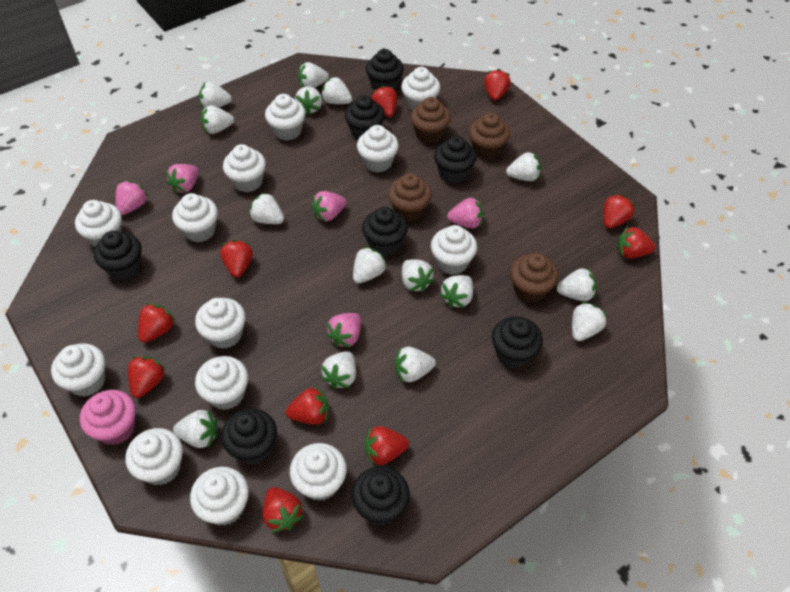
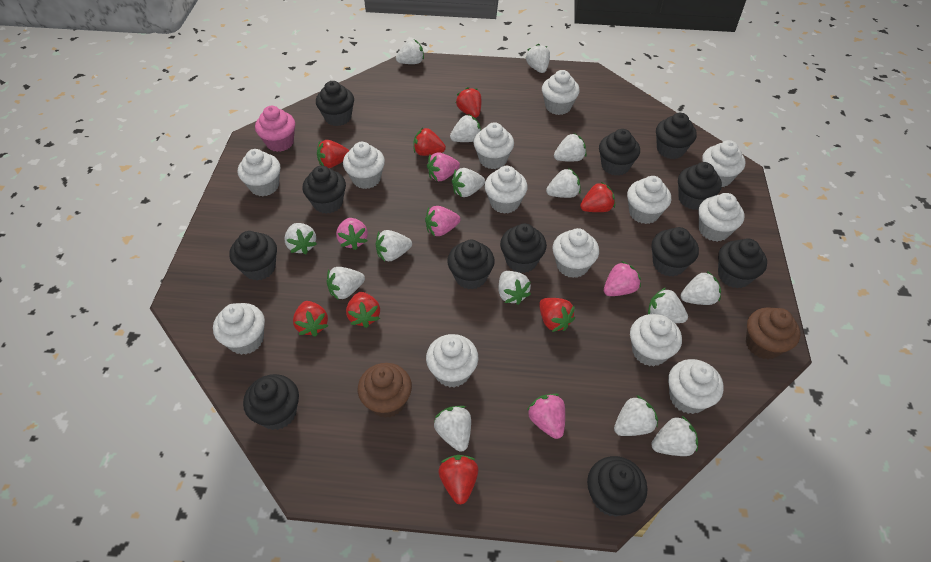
black cupcake: [94,231,142,280] [221,408,277,465] [345,95,385,140] [351,466,410,525] [362,207,408,256] [366,49,404,90] [434,136,477,184] [492,317,543,368] = 8 -> [229,231,277,280] [243,374,299,430] [303,166,346,214] [316,81,354,126] [447,240,495,290] [500,223,547,273] [587,456,648,517] [599,129,640,176] [651,227,699,277] [656,113,697,159] [678,162,722,210] [718,238,767,288] = 12
brown cupcake: [388,173,432,222] [410,97,451,144] [469,112,510,160] [510,253,558,303] = 4 -> [358,363,412,418] [746,307,800,359] = 2
red strawberry: [128,356,166,398] [138,303,175,343] [220,240,253,278] [263,487,304,533] [286,386,329,425] [365,426,409,465] [371,86,397,117] [484,69,511,101] [603,194,635,228] [617,226,655,259] = 10 -> [293,301,328,337] [317,140,349,168] [346,292,380,328] [413,128,446,156] [438,455,479,504] [456,87,481,118] [539,298,575,332] [580,182,615,212] = 8

